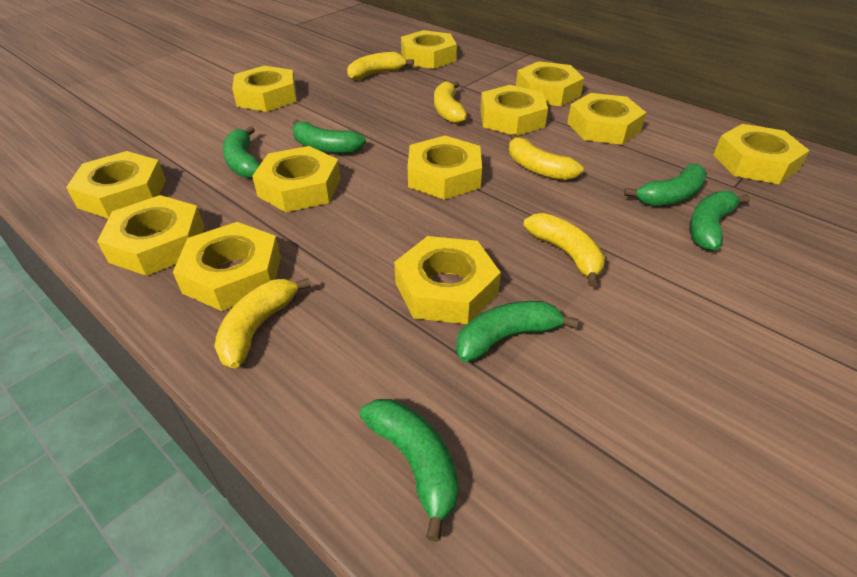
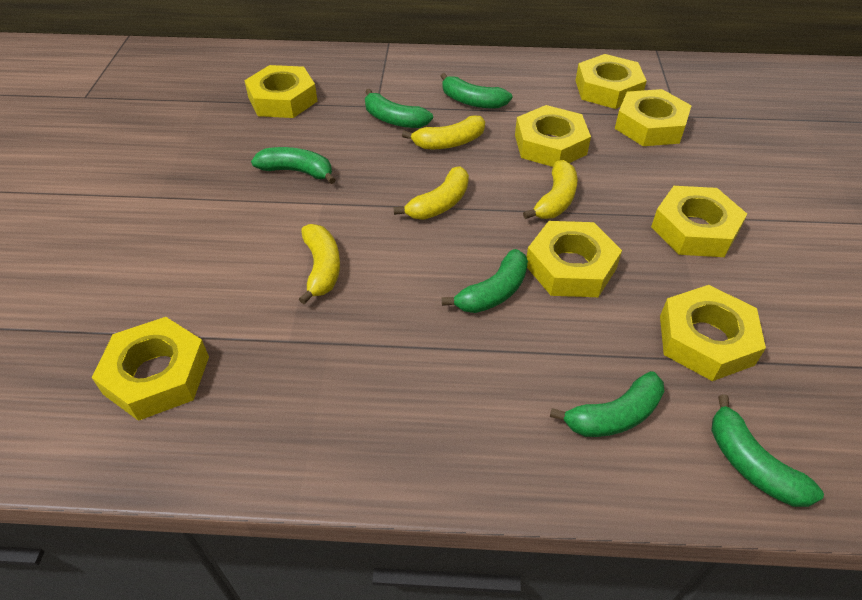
yellow banana: [214,278,311,368] [347,52,414,80] [434,81,467,124] [509,134,584,180] [523,213,605,287] = 5 -> [299,224,340,304] [394,166,469,220] [402,115,485,149] [523,160,578,219] = 4
yellow nut: [66,151,166,219] [97,195,204,276] [173,222,281,311] [232,66,296,112] [252,146,341,212] [394,236,501,324] [401,30,457,69] [408,136,482,200] [480,85,548,136] [516,61,584,106] [567,93,647,145] [714,124,810,184] = 12 -> [92,317,209,421] [244,65,318,118] [515,105,591,167] [527,221,622,297] [575,54,646,109] [615,89,692,146] [651,186,747,257] [660,285,766,381] = 8

